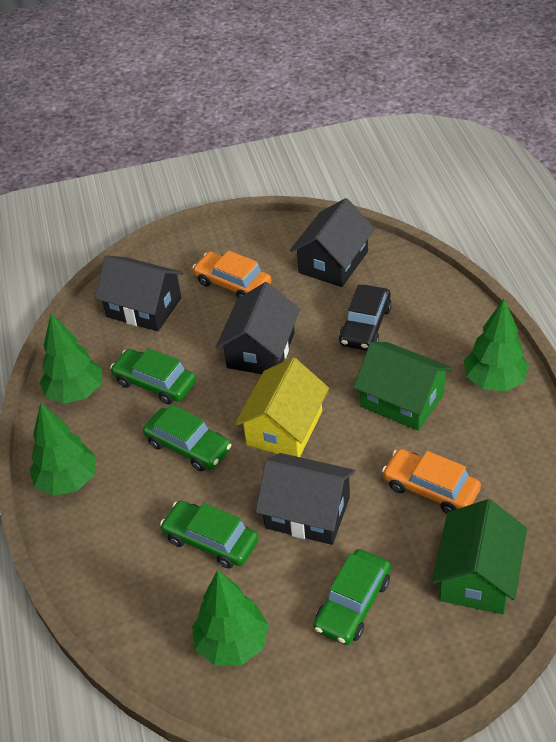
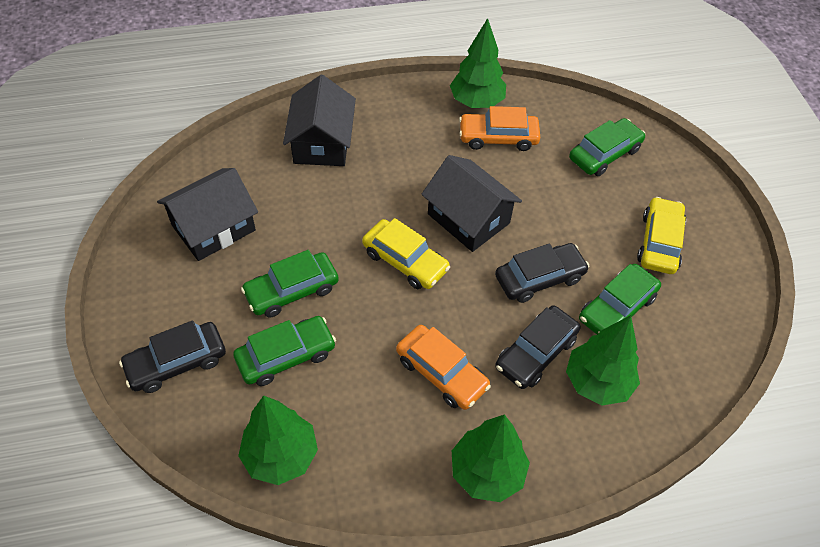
black car: [339,285,392,351] = 1 -> [119,320,226,393] [495,243,589,303] [495,305,580,389] = 3
black house: [94,255,183,331] [216,282,300,374] [255,453,355,545] [290,198,375,287] = 4 -> [157,168,258,261] [283,75,356,166] [421,155,522,252] = 3
green house: [353,342,452,431] [432,499,527,614] = 2 -> none = 0
yellow car: none = 0 -> [362,218,450,289] [637,197,686,274] = 2
yellow house: [235,358,329,457] = 1 -> none = 0

